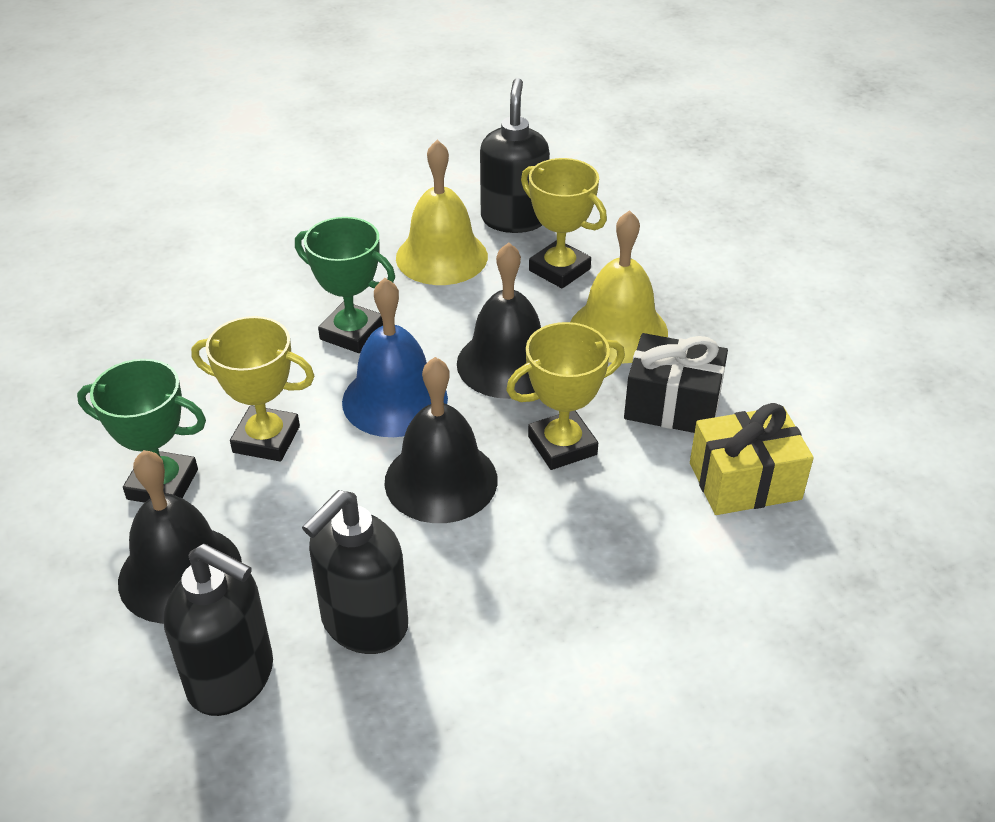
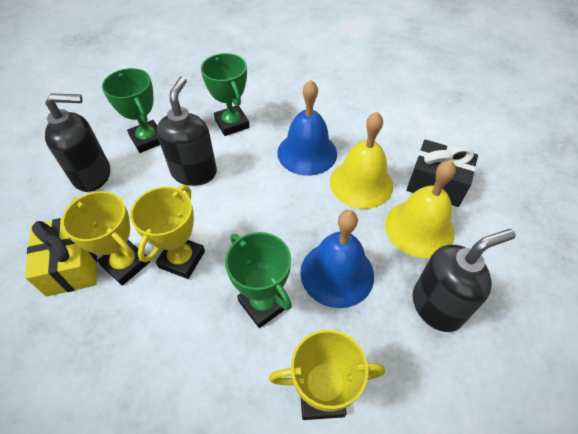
black bell: [118,450,242,624] [384,357,498,523] [457,242,541,399] = 3 -> none = 0
blue bell: [342,278,448,437] = 1 -> [277,80,337,176] [300,210,374,308] = 2
green trophy: [77,359,206,503] [295,217,395,353] = 2 -> [102,68,160,153] [201,53,250,136] [225,232,292,328] = 3

